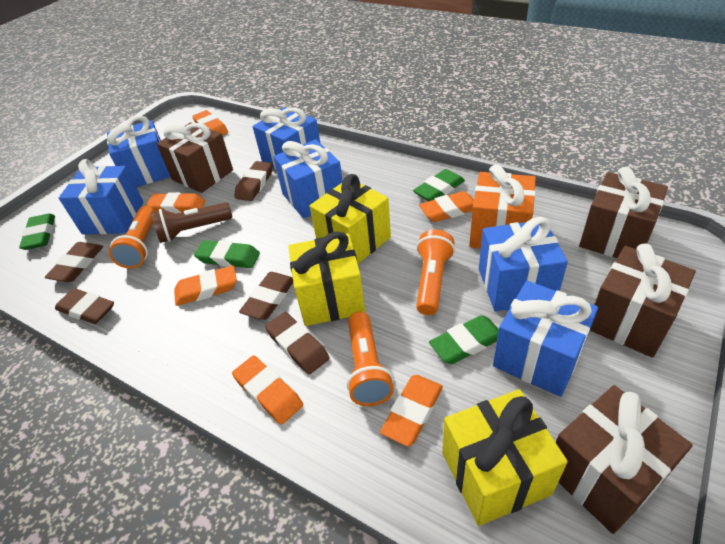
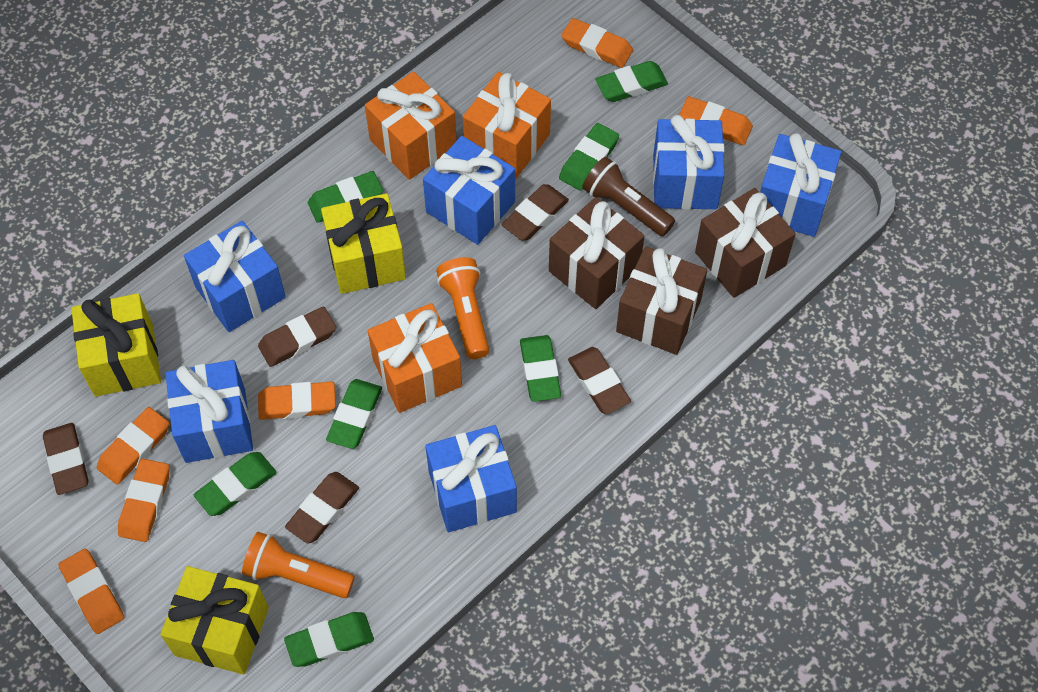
brown gift: [157,122,233,193] [556,385,693,534] [579,167,668,258] [590,244,696,358] = 4 -> [549,197,644,309] [616,246,707,355] [695,188,796,298] = 3
green eraser: [19,213,55,250] [194,240,260,268] [413,169,465,201] [429,315,499,364] = 4 -> [194,452,277,516] [284,612,374,667] [308,171,383,223] [326,379,382,449] [520,335,561,402] [559,123,619,191] [595,61,668,102] = 7
orange flashlight: [109,206,154,269] [346,312,394,406] [416,229,455,315] = 3 -> [242,532,355,598] [436,257,489,359] = 2
orange gift: [469,164,536,249] = 1 -> [365,72,457,180] [368,303,462,413] [463,72,551,179] = 3

